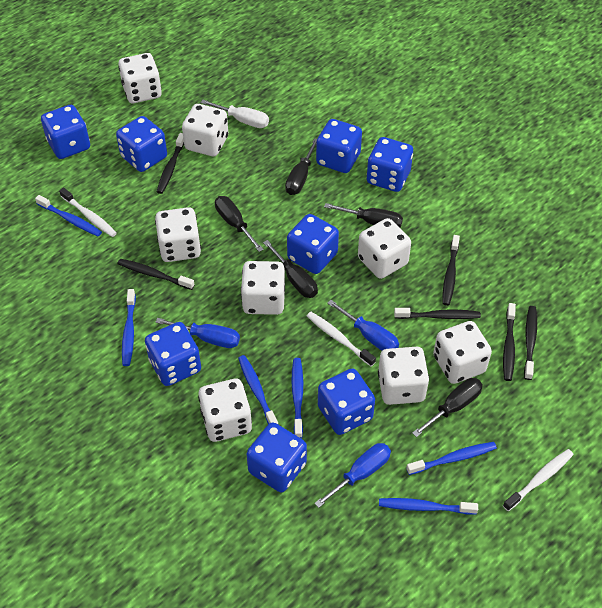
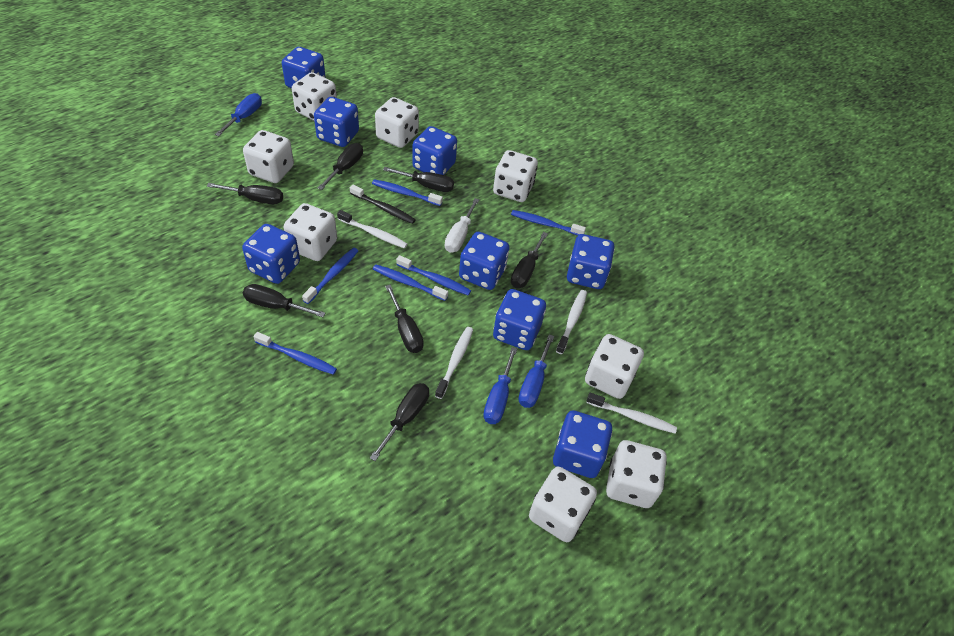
black screwdriver: [215,196,264,252] [263,240,318,298] [285,138,317,195] [324,203,403,228] [412,378,483,437] = 5 -> [207,183,283,204] [243,284,325,317] [318,143,363,190] [370,383,429,461] [383,167,454,192] [385,285,424,353] [511,232,548,288] = 7
black toothbrush: [117,259,195,290] [157,133,184,194] [394,308,481,319] [442,235,460,306] [503,303,516,381] [524,306,537,380] = 6 -> [350,185,416,224] = 1
white toothbrush: [59,188,117,237] [307,312,376,366] [503,449,574,511] = 3 -> [337,210,407,249] [435,327,473,399] [556,290,587,354] [586,393,677,434] = 4

